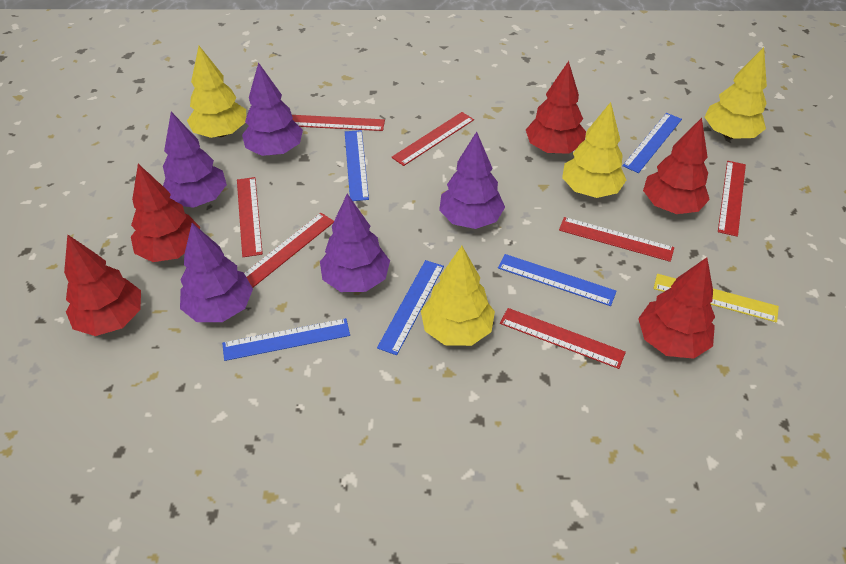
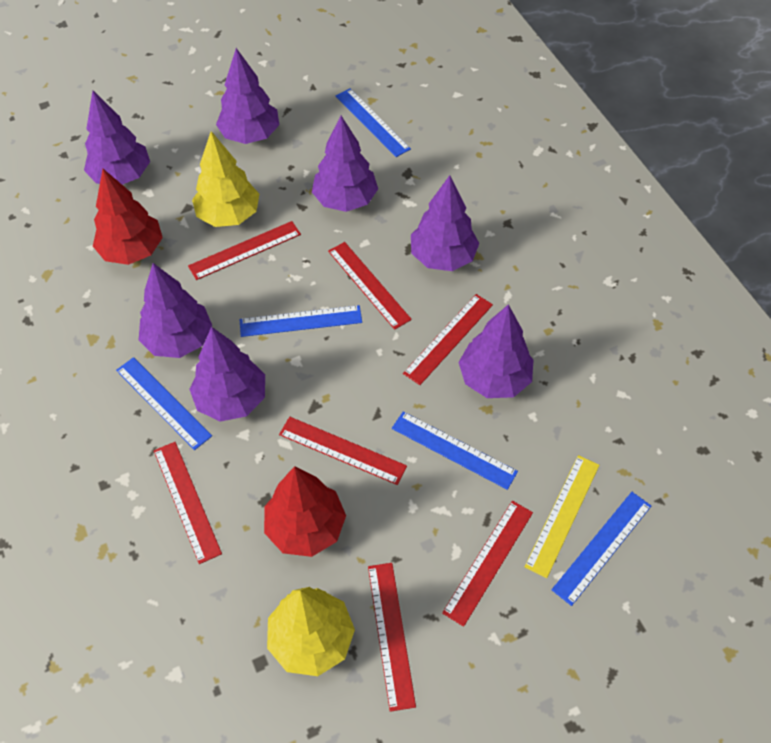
purple tree: [163,112,227,208] [180,223,253,322] [242,62,303,156] [320,194,390,292] [439,132,505,229] = 5 -> [84,90,150,185] [139,263,212,358] [189,327,265,422] [216,48,279,144] [312,116,378,212] [411,175,479,271] [458,304,533,398] = 7
red tree: [64,234,141,336] [131,164,200,262] [526,61,586,154] [638,257,715,359] [643,118,710,214] = 5 -> [93,169,163,265] [264,466,346,557] = 2
yellow tree: [187,46,246,138] [421,246,495,346] [562,102,626,198] [705,47,767,139] = 4 -> [192,131,259,227] [267,587,355,676] = 2

